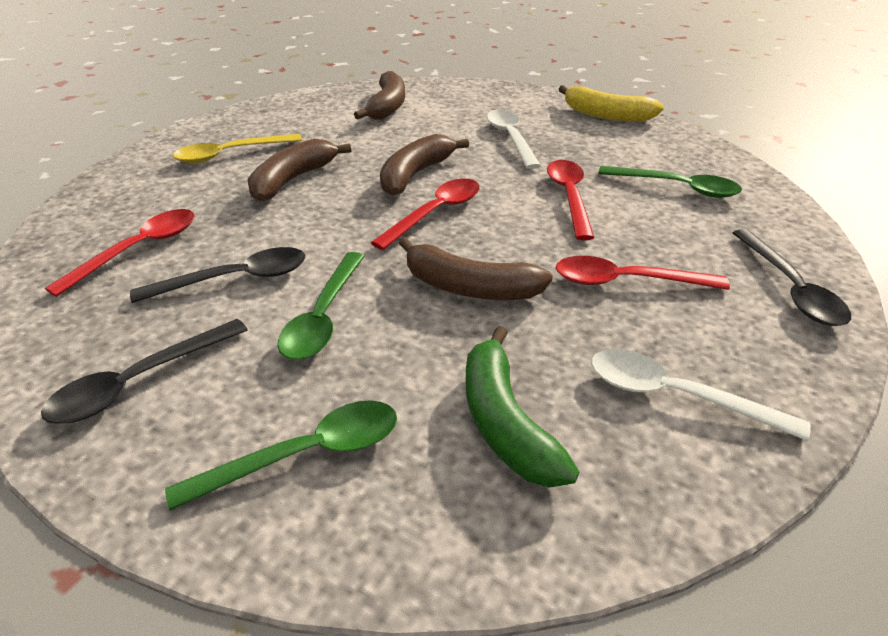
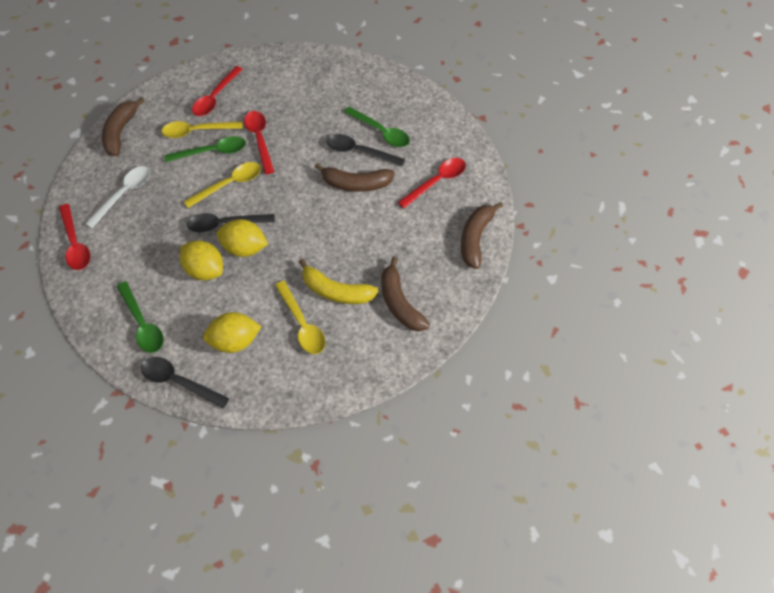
green banana: [466,326,579,488] = 1 -> none = 0
white spoon: [487,110,541,169] [591,349,811,441] = 2 -> [85,166,150,228] = 1
yellow lemon: none = 0 -> [180,240,223,280] [203,312,262,353] [217,219,268,257] = 3
yellow spoon: [173,134,302,163] = 1 -> [161,121,243,138] [184,162,261,208] [275,281,326,354] = 3

